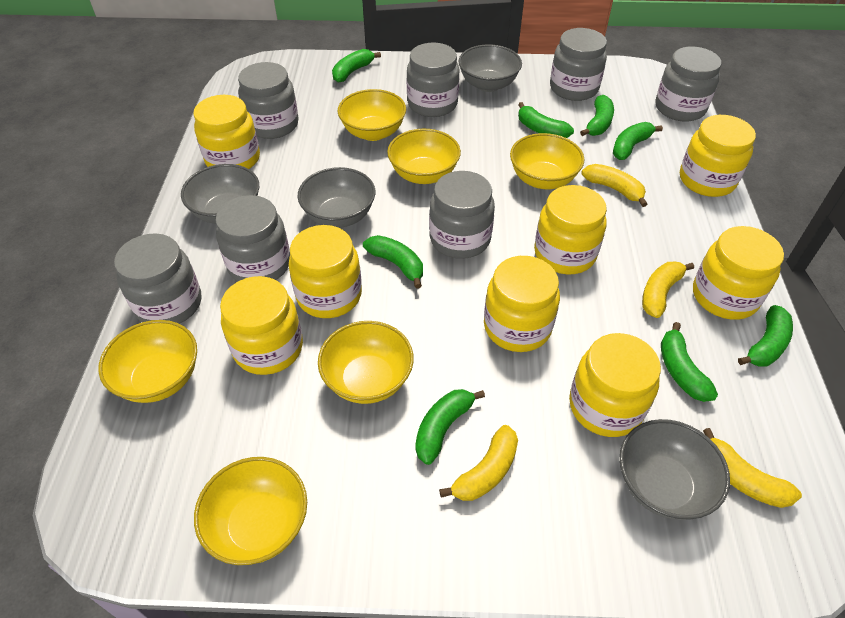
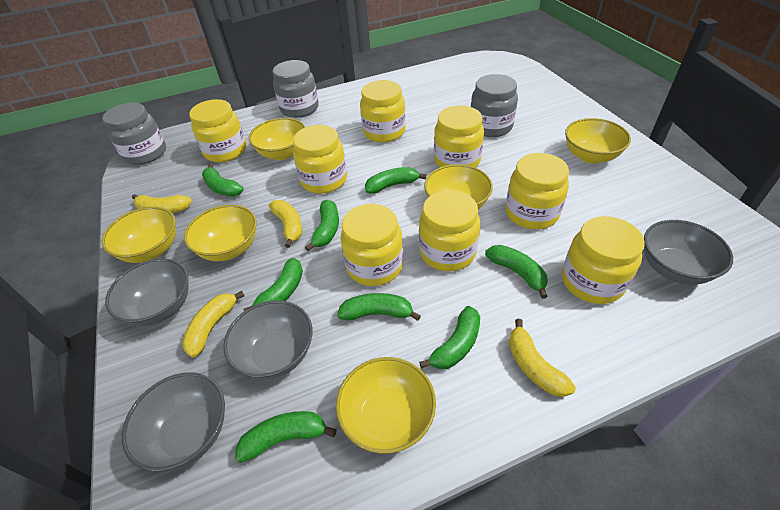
grey jar: [114,233,201,324] [216,195,290,282] [238,62,299,139] [407,43,459,117] [429,171,495,259] [550,28,607,101] [655,47,721,122] = 7 -> [102,103,166,165] [273,60,319,118] [471,74,518,137] = 3

